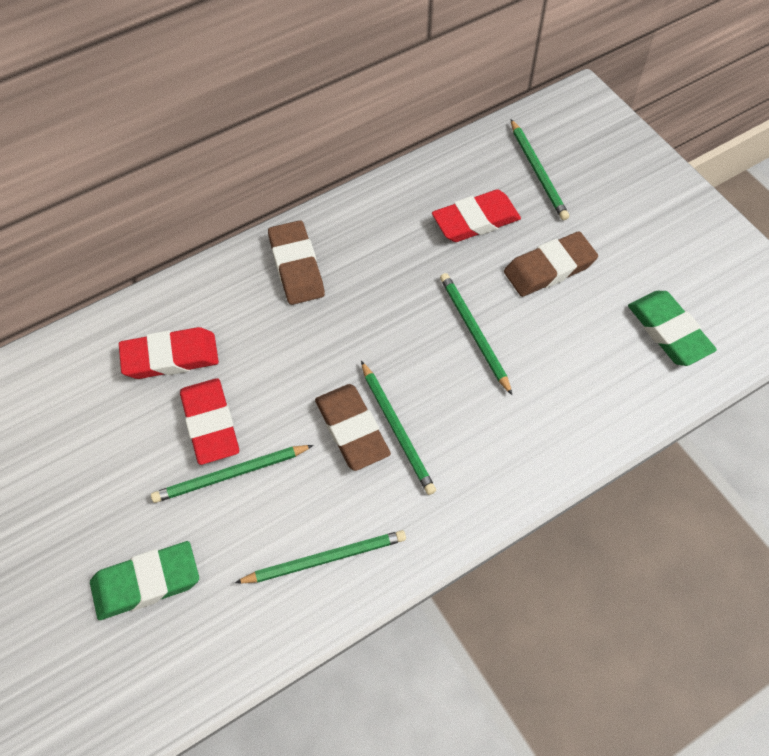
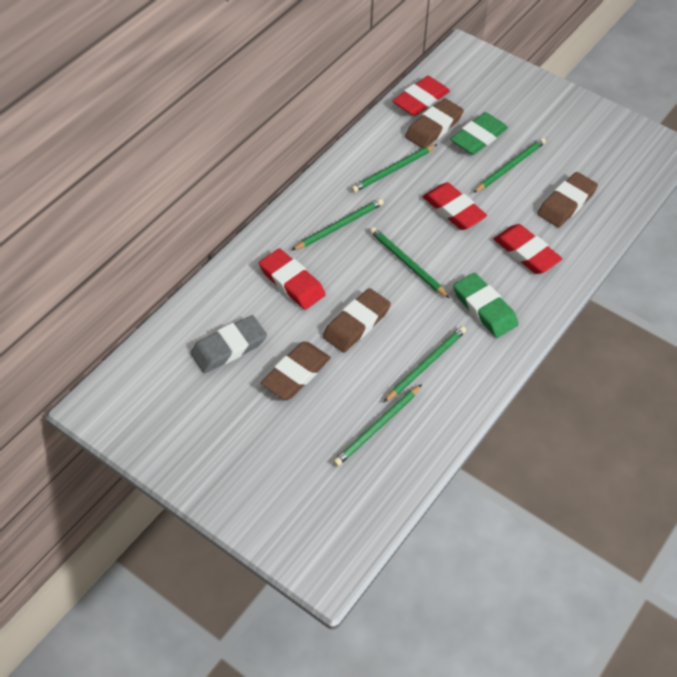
brown eraser: [268,220,325,305] [315,384,391,471] [504,231,598,297] = 3 -> [261,341,331,400] [323,288,391,353] [405,98,464,148] [537,172,598,227] = 4
green pencil: [151,445,314,503] [235,530,406,584] [361,361,436,495] [440,273,512,395] [511,119,569,220] = 5 -> [291,198,384,251] [333,384,422,466] [351,144,437,193] [370,227,449,298] [383,326,466,403] [473,138,546,193] = 6
grey eraser: none = 0 -> [190,315,267,373] = 1
red eraser: [119,327,219,379] [180,378,239,465] [432,189,521,242] = 3 -> [259,248,326,310] [392,76,450,116] [423,182,487,230] [494,224,563,274] = 4

